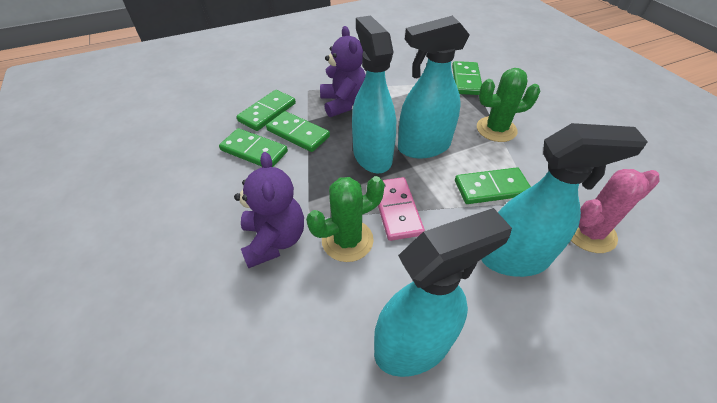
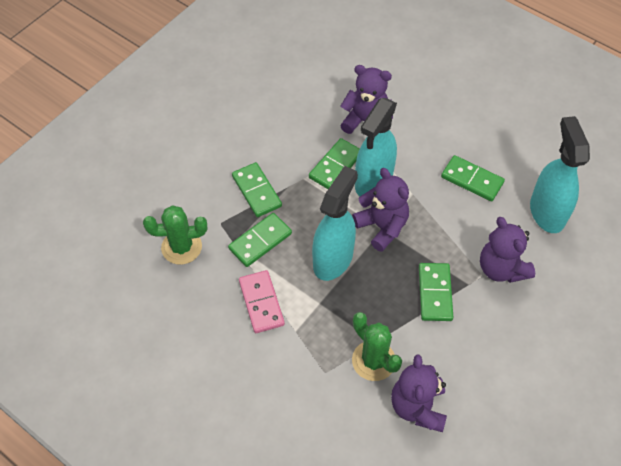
pink cactus: [571,169,660,253] = 1 -> none = 0
purple teddy bear: [234,152,304,268] [320,26,366,117] = 2 -> [340,65,393,134] [352,168,409,252] [391,354,447,432] [480,217,535,283] = 4
turquoise spray bottle: [352,15,396,173] [374,208,512,377] [398,16,470,159] [481,123,648,277] = 4 -> [312,166,358,281] [355,98,397,196] [530,116,590,233] = 3

